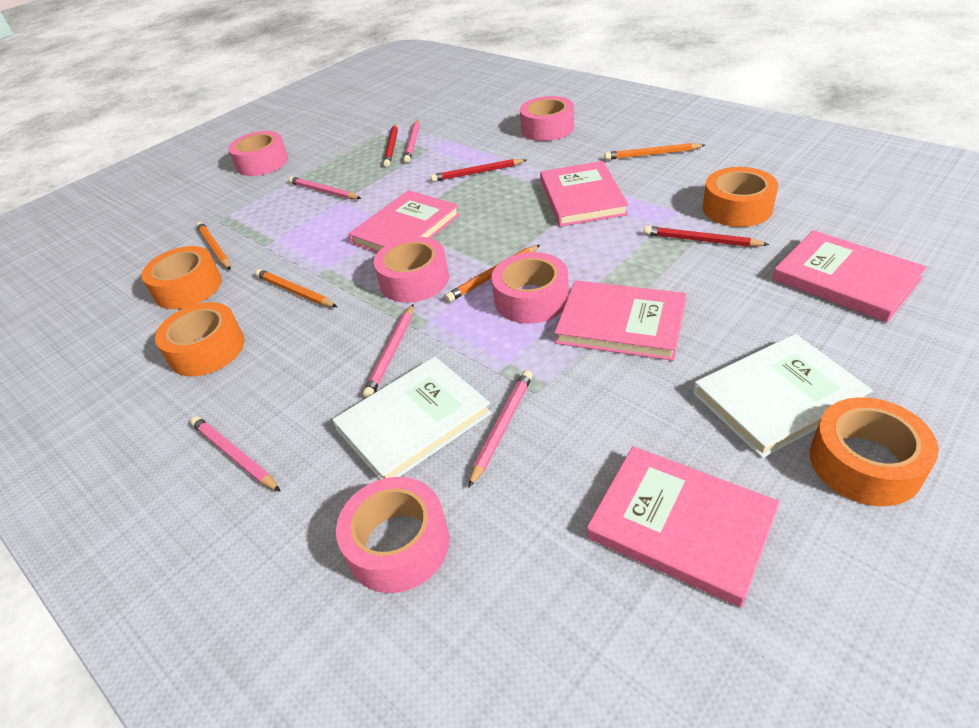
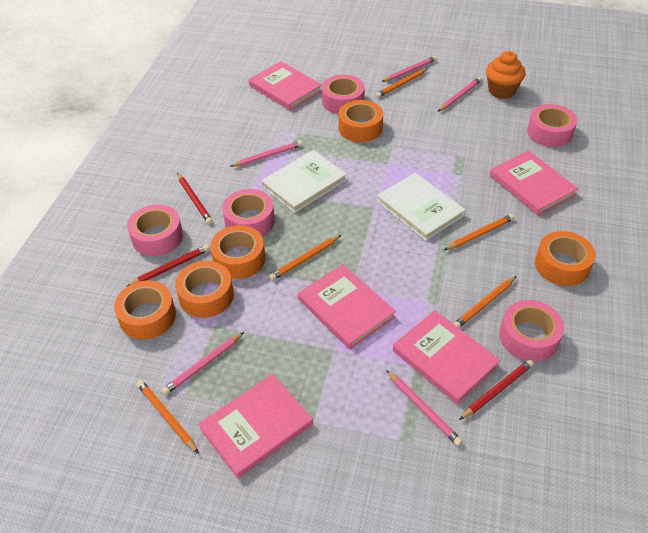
orange cupcake: none = 0 -> [486,51,526,99] = 1
orange pencil: [196,222,231,270] [255,269,337,307] [445,245,540,302] [604,143,705,160] = 4 -> [137,380,199,453] [269,235,341,281] [376,68,428,98] [444,214,514,250] [453,276,517,328] = 5
orange tape: [142,246,222,309] [155,302,244,376] [703,167,778,227] [810,397,939,506] = 4 -> [114,281,176,340] [175,261,234,318] [210,225,265,279] [338,100,383,142] [535,231,595,286] = 5

